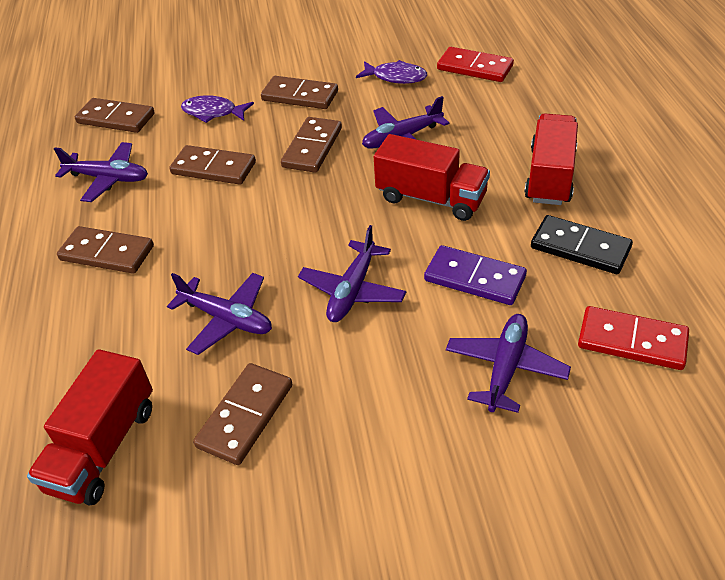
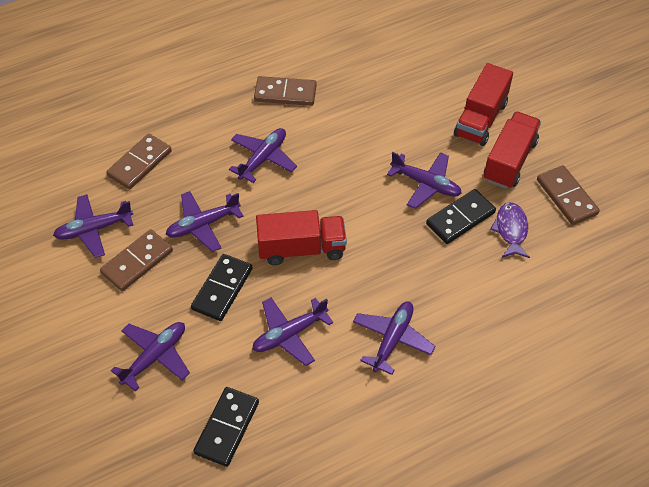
black domino: [531,215,633,274] = 1 -> [191,254,252,321] [193,387,259,467] [426,189,496,244] = 3
brown domino: [57,226,154,274] [75,98,155,133] [169,145,256,185] [193,363,292,465] [261,76,338,109] [281,117,342,173] = 6 -> [100,229,173,291] [106,134,172,190] [254,76,317,106] [537,165,600,225] = 4
purple domino: [424,245,527,305] = 1 -> none = 0
purple fish: [181,95,254,123] [356,60,427,84] = 2 -> [490,202,530,258] = 1
purple plane: [54,142,148,202] [167,273,272,355] [298,225,406,322] [362,96,449,149] [446,314,571,413] = 5 -> [53,194,133,258] [111,322,190,391] [166,191,244,252] [229,128,297,183] [252,298,333,366] [353,301,436,375] [387,152,462,209] = 7
red domino: [437,47,514,82] [578,306,689,370] = 2 -> none = 0

